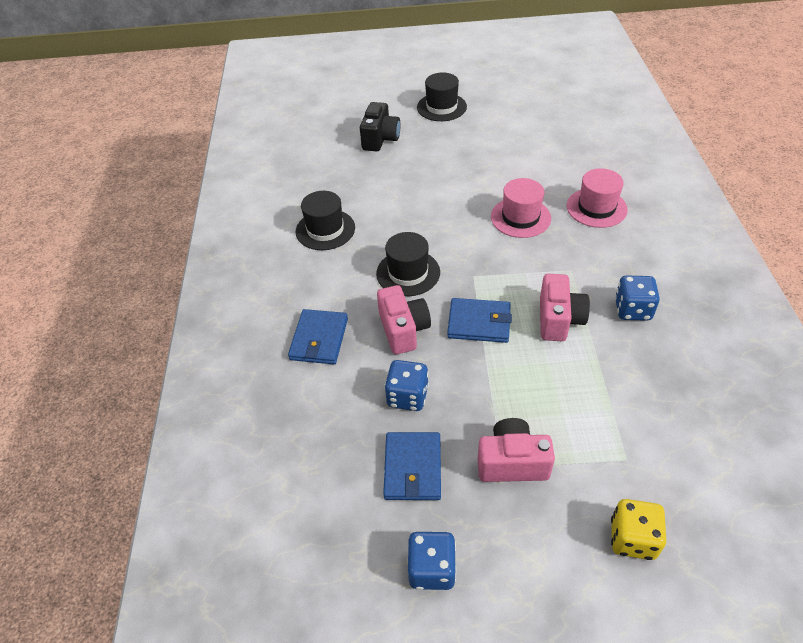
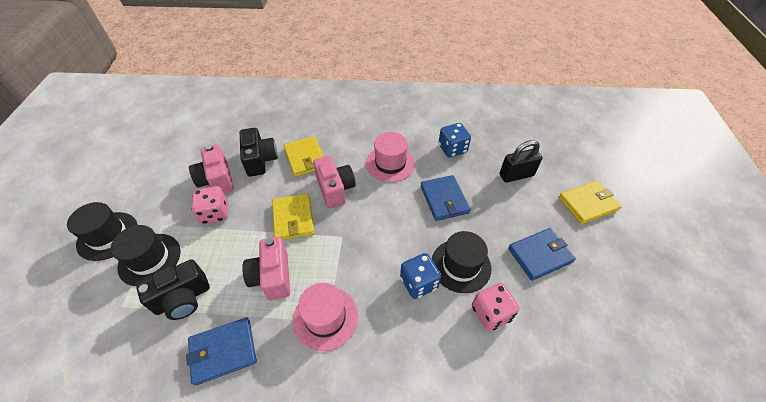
black camera: [360,102,401,151] = 1 -> [136,259,210,320] [240,128,278,177] = 2
black padlock: none = 0 -> [499,140,543,183] = 1
blue dice: [384,360,429,411] [408,531,456,590] [615,276,660,321] = 3 -> [400,253,441,299] [439,123,471,158] = 2
pink dice: none = 0 -> [191,186,228,224] [472,283,520,331] = 2
yellow dice: [611,499,666,560] = 1 -> none = 0
yellow wallet: none = 0 -> [272,193,314,240] [284,136,324,177] [558,181,622,224] = 3

